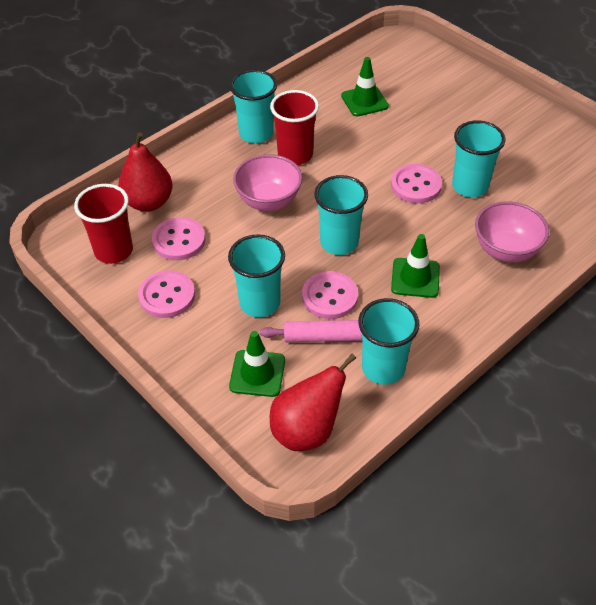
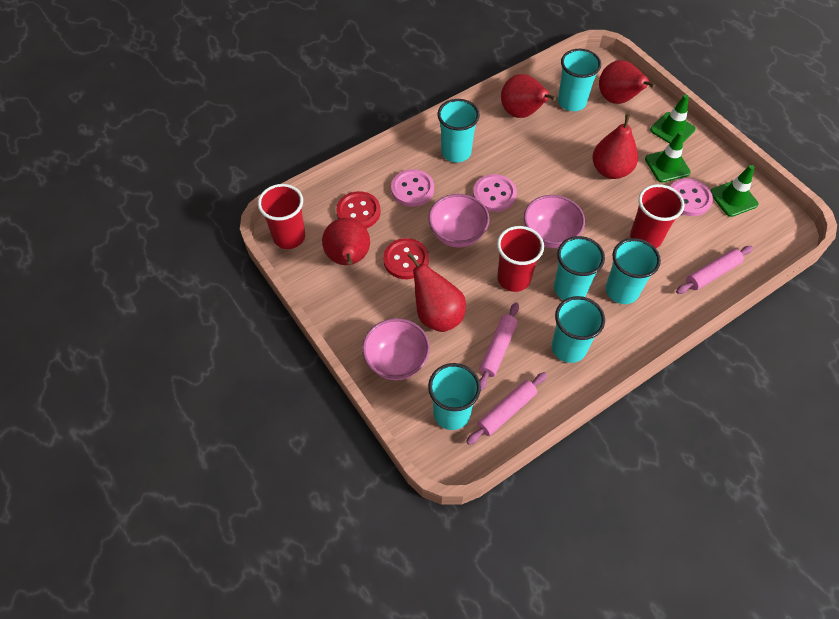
pink bowl: [233,154,302,211] [475,201,549,262] = 2 -> [362,318,430,380] [428,194,490,248] [524,195,585,249] = 3
pink button: [138,270,195,318] [152,217,205,261] [302,271,358,319] [391,164,442,203] = 4 -> [391,169,434,207] [473,174,517,212] [670,178,713,216] = 3
pink rolling pin: [260,320,362,342] = 1 -> [466,372,547,445] [479,302,519,391] [676,246,753,294] = 3
red button: none = 0 -> [336,191,381,228] [383,238,429,279] = 2
red cup: [74,184,133,264] [270,90,319,165] = 2 -> [258,184,305,249] [497,226,544,292] [630,184,685,248] = 3
red pear: [118,132,173,212] [270,354,356,451] = 2 -> [322,218,370,265] [407,253,466,332] [501,74,556,118] [592,114,638,179] [599,60,656,104] = 5
turquoise cup: [228,234,285,317] [230,70,277,144] [314,175,368,255] [358,298,419,385] [452,120,505,198] = 5 -> [428,363,481,430] [437,99,480,163] [552,296,605,363] [554,236,605,300] [558,49,601,111] [606,238,661,304] = 6

